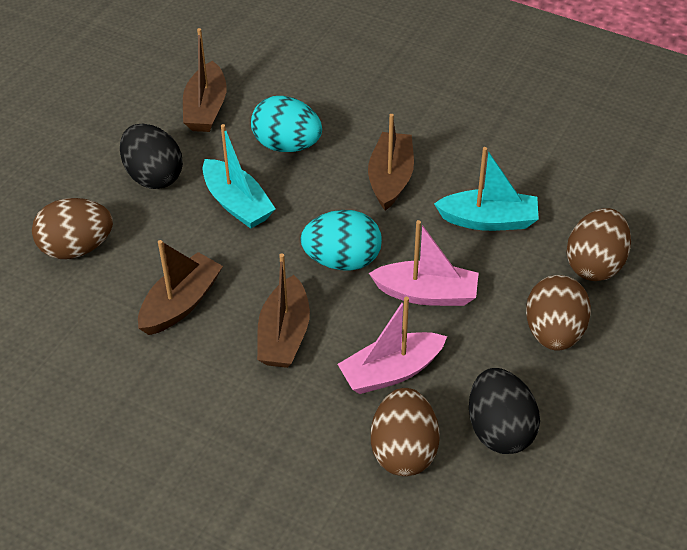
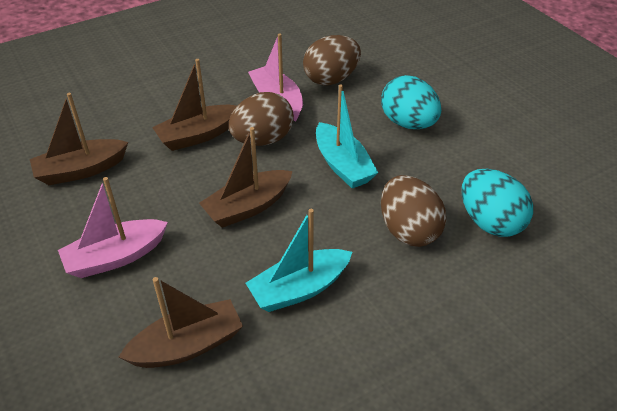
black egg: [120,124,183,189] [469,368,540,454] = 2 -> none = 0
brown egg: [32,198,113,259] [371,388,439,476] [526,275,591,351] [566,208,631,281] = 4 -> [229,92,294,146] [303,35,361,86] [381,175,446,247] = 3

